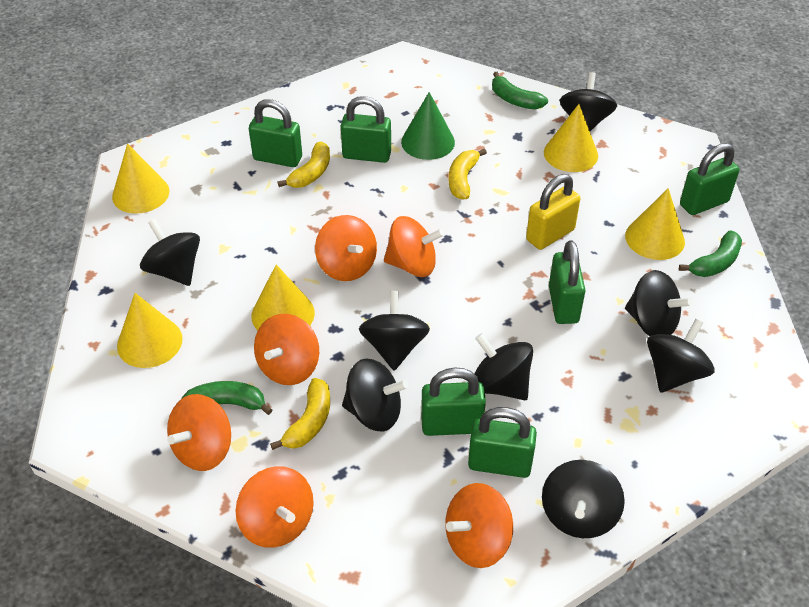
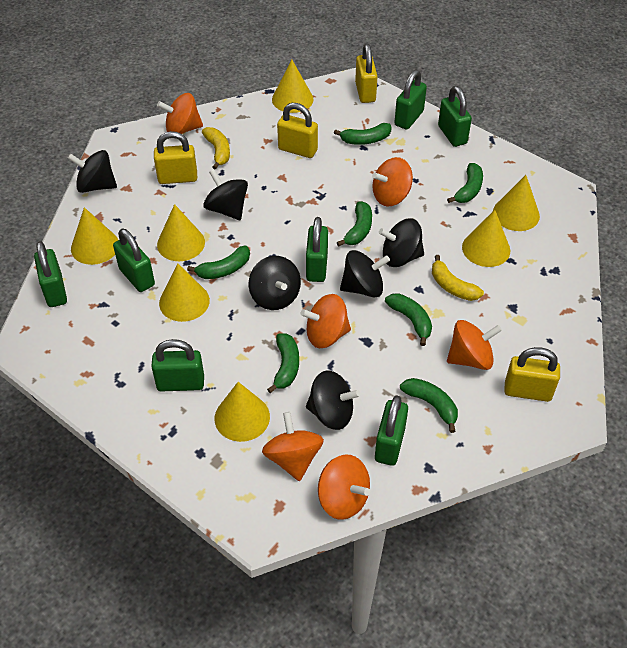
black spinning top: [140,219,200,286] [342,359,408,431] [359,291,430,371] [474,333,533,400] [542,460,625,538] [559,72,617,131] [625,270,693,336] [647,319,715,393] = 8 -> [68,150,117,193] [203,169,248,220] [249,256,301,310] [306,370,361,430] [340,250,390,298] [379,218,424,267] = 6
green banana: [182,381,272,415] [492,72,548,110] [679,231,742,277] = 3 -> [187,246,250,279] [267,333,299,393] [334,123,392,145] [337,201,372,247] [385,293,432,346] [400,378,458,433] [447,163,483,203] = 7
green cone: [401,92,455,160] = 1 -> none = 0
green padlock: [249,99,302,167] [341,96,391,163] [421,368,486,436] [468,407,537,478] [549,240,586,324] [680,143,739,215] = 6 -> [34,241,67,307] [113,229,155,292] [151,339,204,391] [306,217,328,282] [375,395,408,466] [394,70,427,130] [438,86,472,147] = 7
yellow banana: [270,378,330,450] [278,142,330,188] [449,149,487,200] = 3 -> [202,127,230,170] [432,255,484,301] = 2
yellow cone: [112,143,169,214] [117,293,183,368] [252,264,315,330] [544,104,598,172] [625,188,685,260] = 5 -> [71,207,118,265] [157,204,205,261] [159,263,210,322] [215,382,270,442] [272,60,314,113] [462,210,510,267] [493,175,540,231] = 7
yellow padlock: [526,174,580,250] = 1 -> [154,131,197,184] [277,103,318,158] [355,44,378,103] [504,347,560,402] = 4

